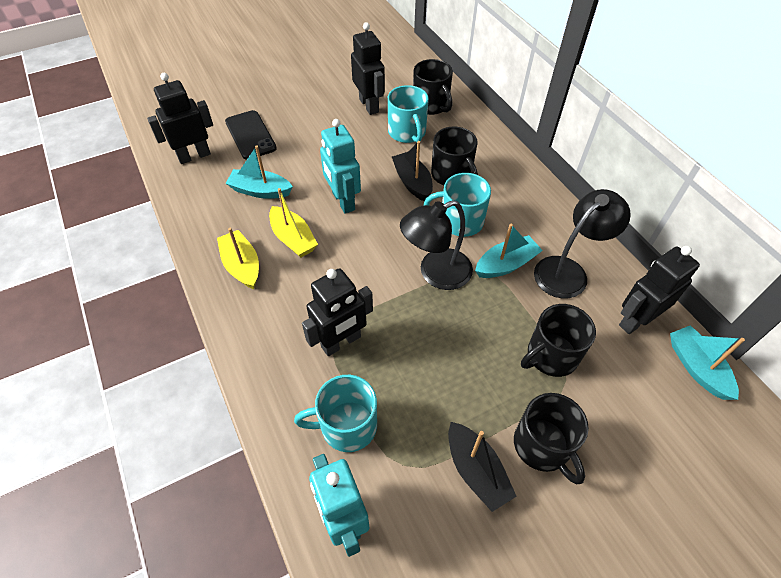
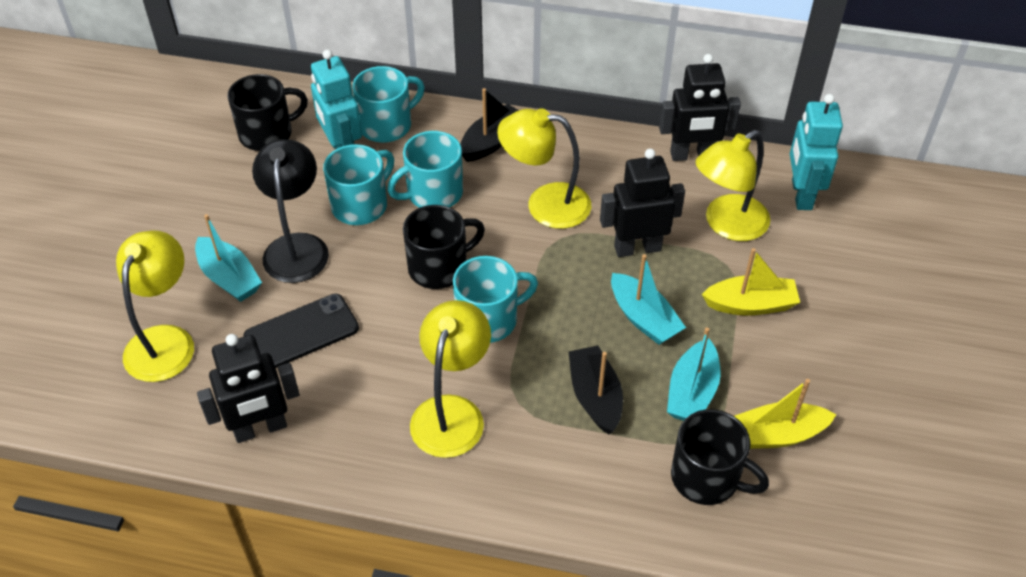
black lamp: [400,200,473,290] [534,189,631,298] = 2 -> [252,139,329,283] = 1
black mug: [413,59,453,115] [431,127,478,185] [514,393,589,484] [521,304,596,377] = 4 -> [228,74,308,151] [403,205,485,289] [671,409,769,505] = 3
black robot: [147,73,213,164] [302,268,373,356] [351,22,385,115] [619,246,700,334] = 4 -> [197,334,299,443] [600,149,685,257] [659,54,741,161] = 3
turquoise mug: [294,375,377,452] [388,85,429,143] [424,173,491,237] = 3 -> [323,144,394,225] [352,66,425,143] [387,131,463,208] [453,256,538,343] = 4
yellow lamp: none = 0 -> [116,230,194,382] [410,300,491,458] [497,108,591,229] [695,130,770,241] = 4

